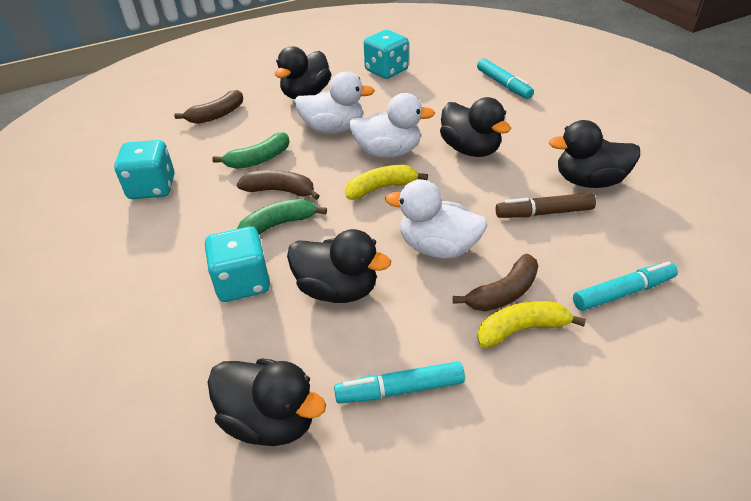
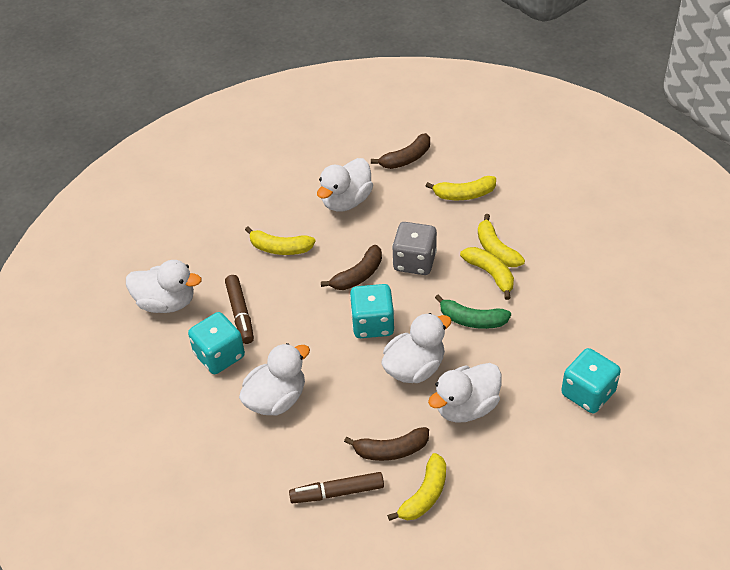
black duck: [207,358,326,446] [275,46,331,99] [287,229,391,303] [440,97,511,157] [549,120,640,188] = 5 -> none = 0
brown marker: [496,193,596,218] = 1 -> [225,275,254,344] [289,472,384,503] = 2
green banana: [212,132,289,169] [237,199,327,235] = 2 -> [435,294,511,329] = 1
grey dice: none = 0 -> [392,222,437,275] = 1
turquoise marker: [334,361,465,403] [477,58,534,99] [573,261,678,311] = 3 -> none = 0
white duck: [294,72,375,134] [349,93,435,158] [385,179,487,259] = 3 -> [126,260,202,313] [239,343,310,416] [317,158,373,212] [382,313,452,383] [428,363,502,423] = 5
yellow banana: [345,165,428,200] [477,301,586,348] = 2 -> [245,227,316,255] [387,453,446,521] [426,176,496,200] [460,247,514,300] [478,214,525,267] = 5

